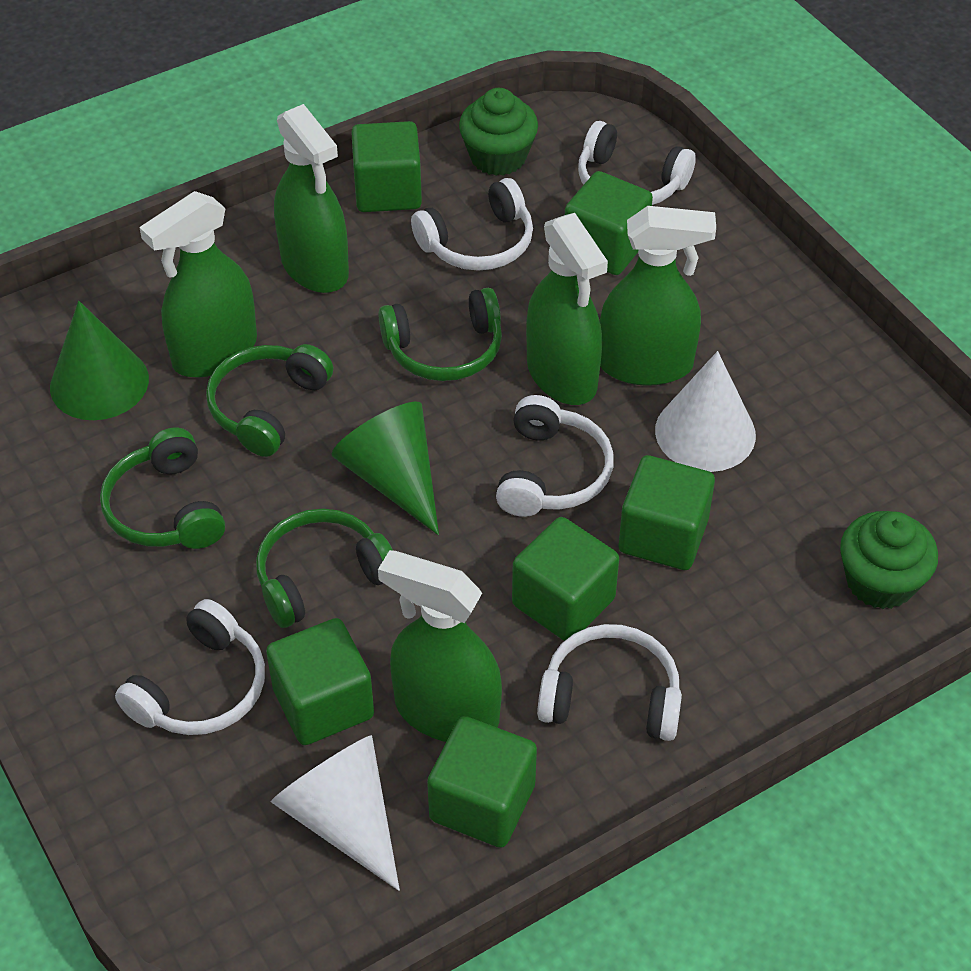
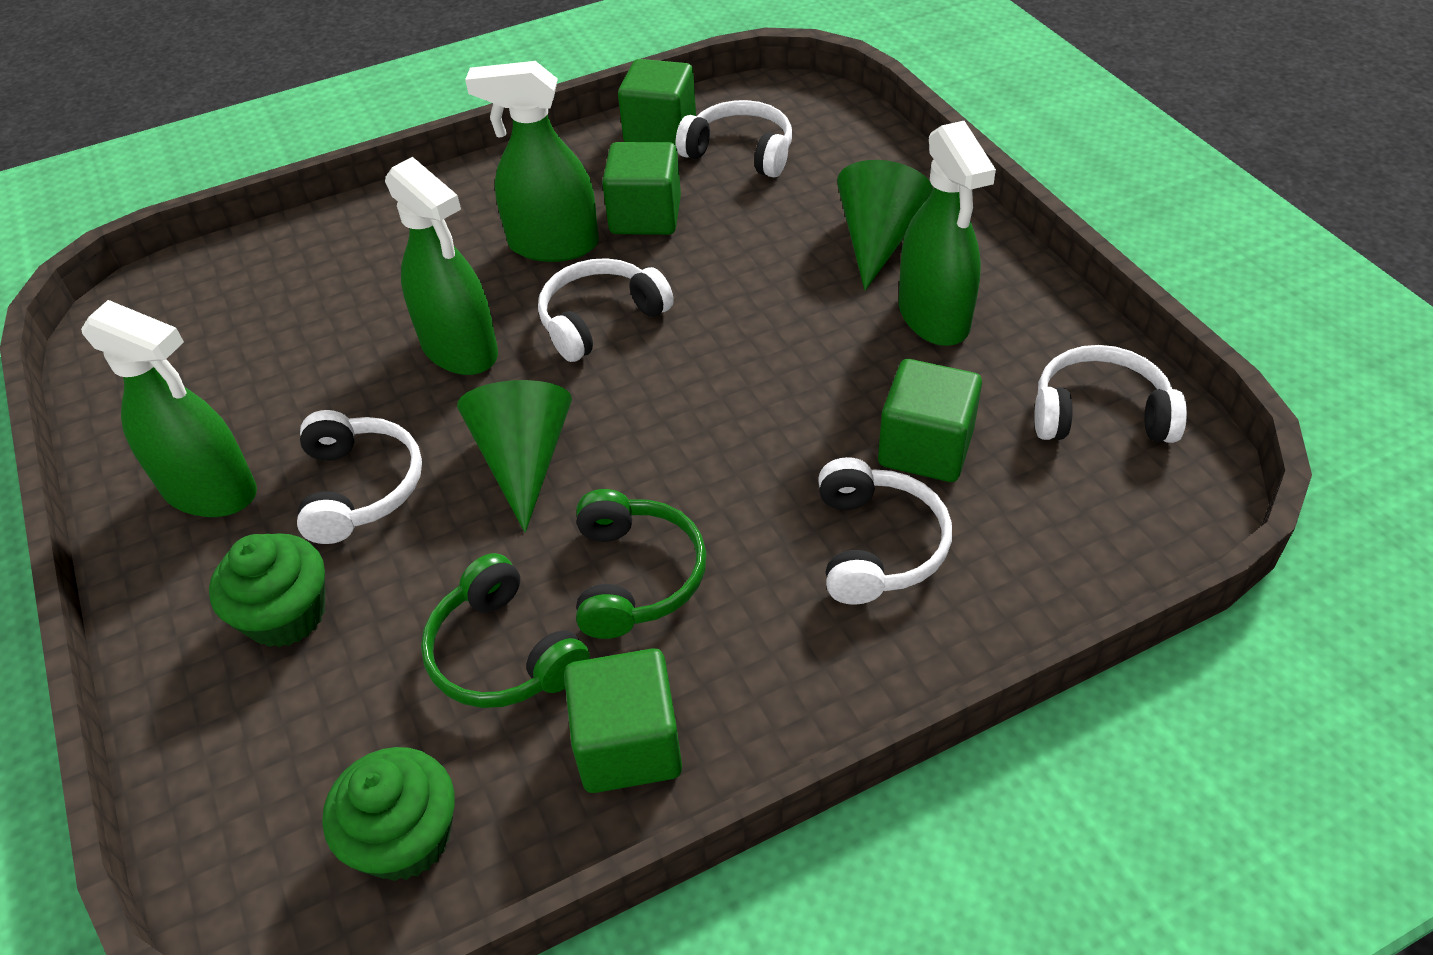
green cube: [266,618,374,745] [351,121,422,212] [427,716,537,848] [512,517,619,641] [565,171,653,275] [619,455,715,570] = 6 -> [564,648,682,793] [602,142,681,235] [618,59,696,145] [878,359,982,482] = 4
green headphones: [100,428,225,549] [206,344,333,457] [256,509,393,628] [379,288,502,381] = 4 -> [421,553,590,708] [576,489,707,639] = 2
green spray bottle: [139,191,257,378] [274,104,349,293] [378,550,502,742] [526,213,608,405] [600,206,716,386] = 5 -> [81,300,257,517] [385,157,498,375] [465,61,599,262] [899,121,996,346] = 4
white cone: [271,735,400,891] [655,351,756,472] = 2 -> none = 0

